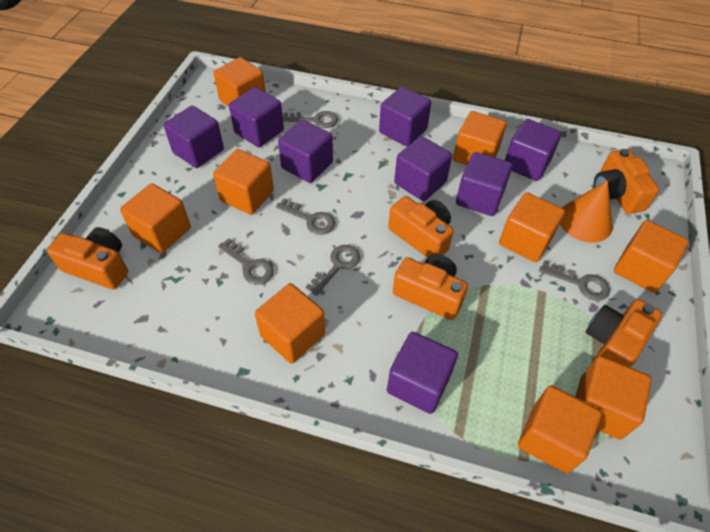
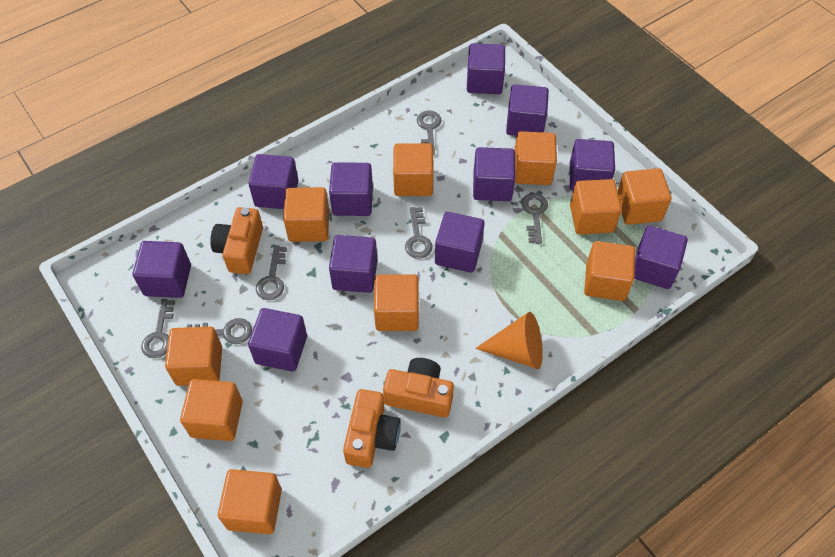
grey key: [218,238,274,285] [276,198,335,235] [283,111,338,128] [306,245,360,296] [539,260,610,301] = 5 -> [141,299,175,358] [187,318,252,344] [256,245,287,300] [405,207,433,259] [417,110,441,155] [521,193,548,244] = 6
orange camera: [47,227,128,290] [388,196,454,258] [393,254,468,320] [586,299,662,367] [594,149,659,214] = 5 -> [210,207,263,274] [343,389,401,468] [383,358,454,417] = 3
orange cube: [120,183,191,253] [213,57,266,107] [213,149,274,215] [255,283,325,364] [453,111,507,165] [499,193,565,262] [518,386,602,474] [575,356,652,439] [614,220,689,293] = 9 -> [165,327,222,386] [180,379,243,441] [218,469,282,534] [283,187,329,242] [374,274,419,331] [393,143,434,196] [515,131,557,185] [570,179,622,235] [584,241,636,301] [617,168,672,225] = 10
purple cube: [163,106,224,168] [229,87,284,147] [278,120,333,183] [379,86,431,146] [387,332,458,414] [394,136,452,201] [456,152,512,216] [505,119,562,181] = 8 -> [133,241,191,298] [248,154,299,209] [248,308,307,372] [329,162,373,216] [329,235,378,293] [435,212,485,273] [467,43,505,94] [473,147,516,201] [506,84,549,136] [569,139,615,191] [634,226,688,289] = 11

